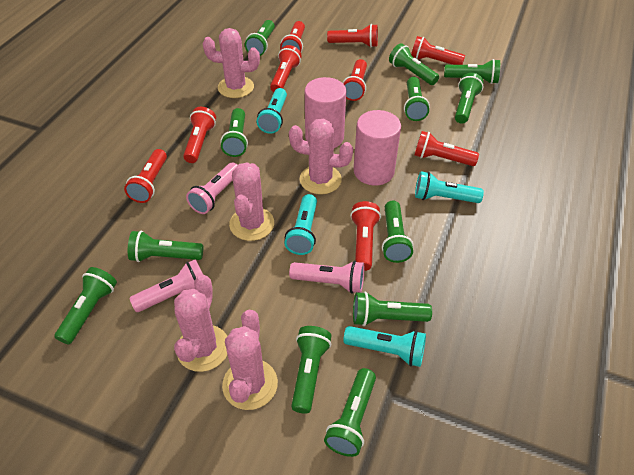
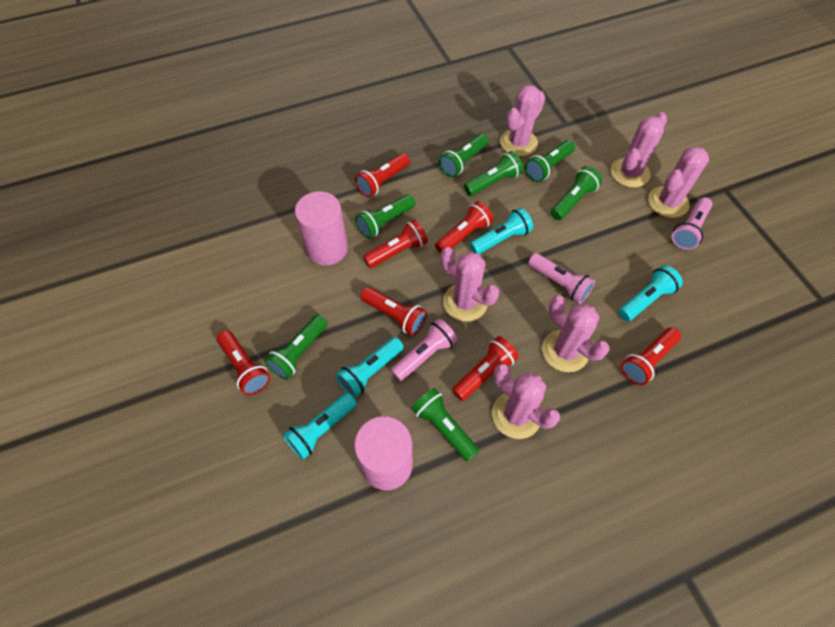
green flashlight: [54,267,117,344] [128,230,203,262] [220,108,248,157] [245,20,275,56] [291,326,332,414] [324,368,376,457] [353,292,432,326] [382,201,414,263] [389,43,439,85] [404,77,430,121] [444,59,500,84] [455,73,484,124] = 12 -> [265,315,327,380] [355,194,415,239] [412,388,479,462] [439,134,489,177] [464,151,523,196] [525,140,575,182] [551,166,602,220] = 7
pink cactus: [174,274,227,372] [203,28,260,98] [222,310,278,410] [229,162,274,241] [289,119,353,195] = 5 -> [441,247,499,322] [492,363,560,439] [500,85,546,156] [542,295,610,372] [611,112,667,188] [648,146,709,218] = 6
red flashlight: [124,149,167,203] [183,107,216,163] [270,45,302,92] [280,21,305,52] [327,24,378,48] [343,59,367,101] [350,201,381,271] [411,36,465,65] [415,131,479,166] = 9 -> [217,330,270,395] [355,153,410,197] [360,287,427,336] [363,220,428,268] [435,201,494,254] [452,336,519,401] [621,327,681,385] = 7

